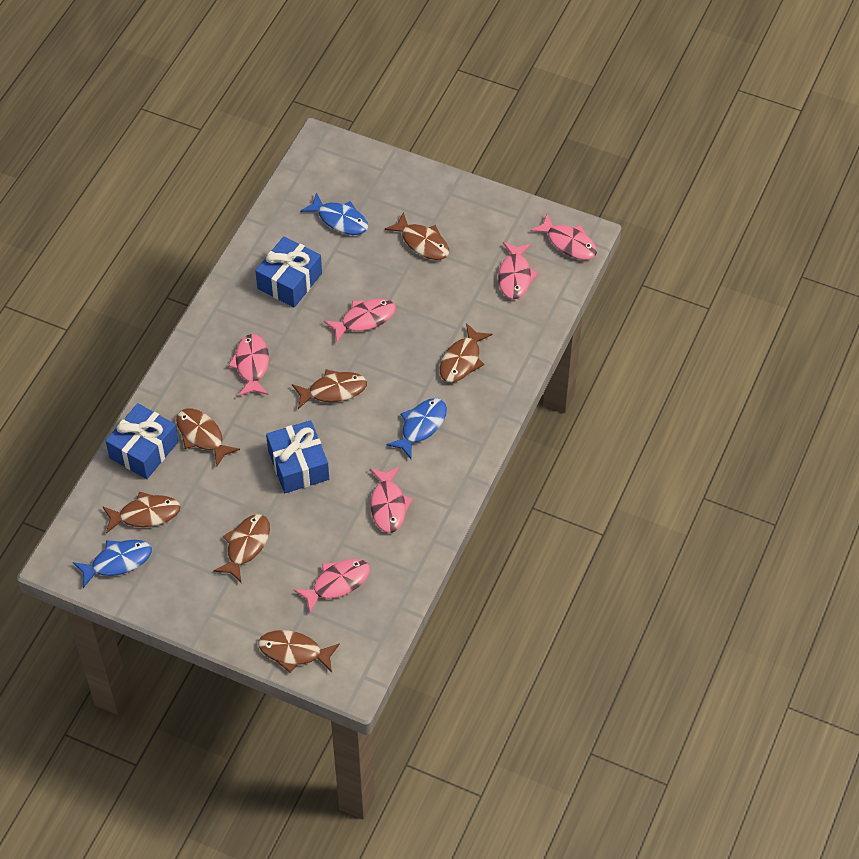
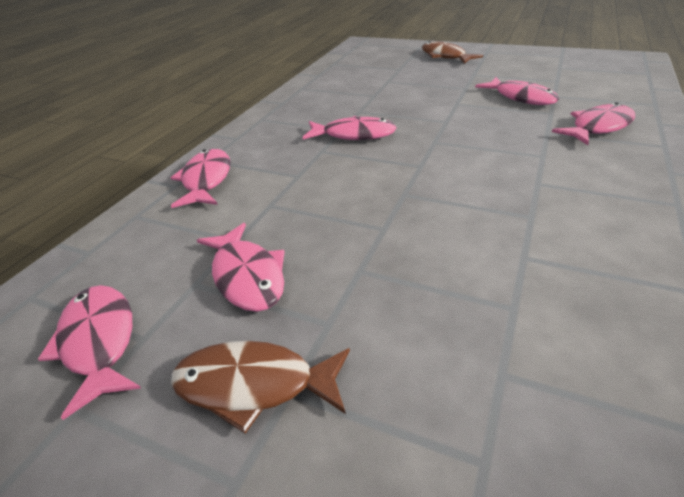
blue fish: [73,540,152,588] [301,192,368,235] [386,398,447,459] = 3 -> none = 0
blue gift: [106,403,179,479] [255,236,322,308] [266,420,329,493] = 3 -> none = 0
brown fish: [102,492,181,534] [176,409,240,467] [213,514,270,582] [258,630,340,673] [292,369,367,409] [384,212,449,260] [440,323,492,383] = 7 -> [171,341,350,434] [422,41,483,64] = 2

